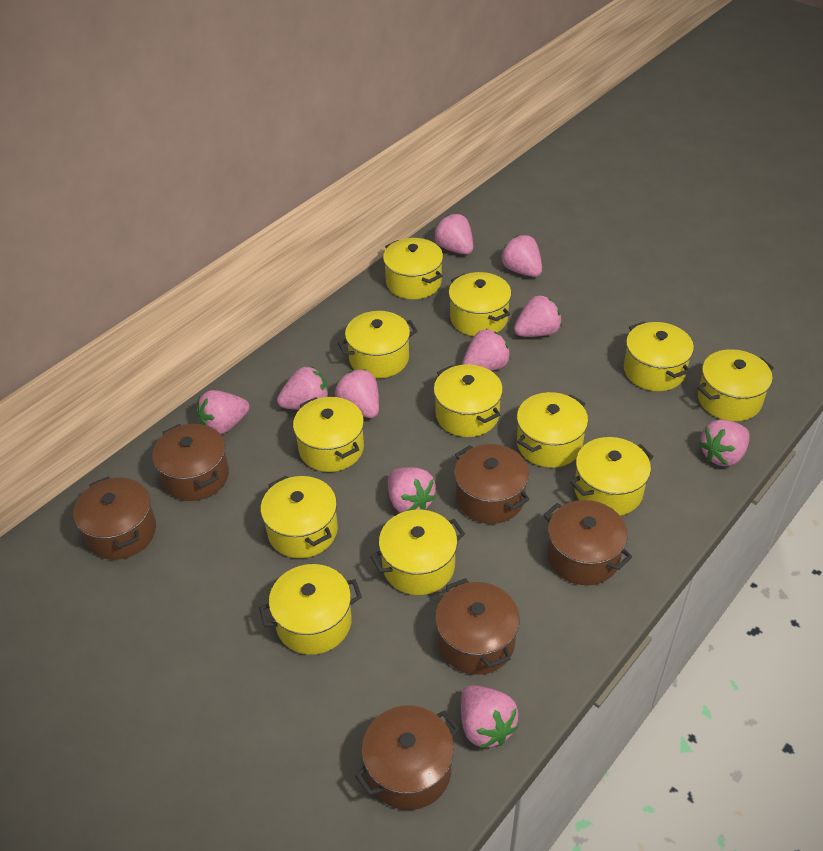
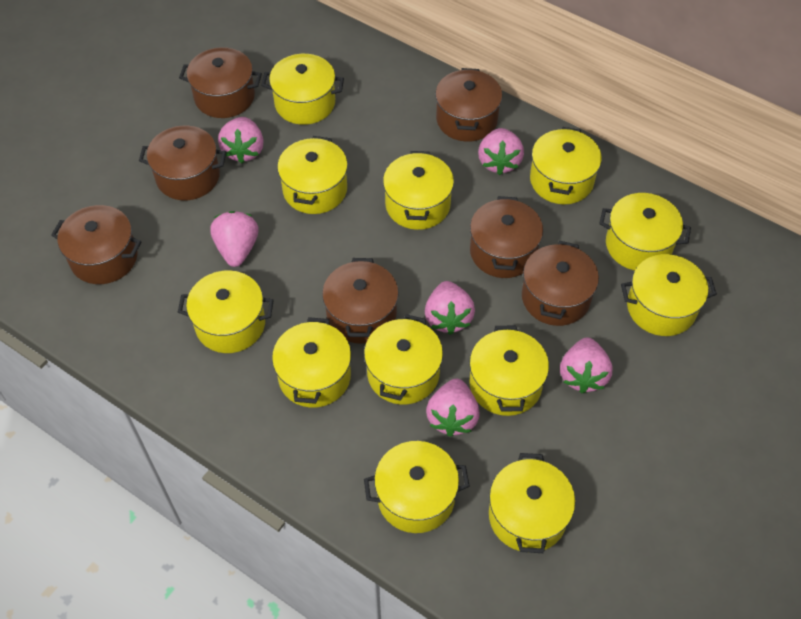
brown pot: [73,477,156,560] [152,424,229,501] [355,705,460,810] [435,578,520,675] [454,444,530,524] [544,500,632,585] = 6 -> [51,205,142,284] [139,126,226,200] [179,47,262,118] [322,258,399,344] [435,68,502,142] [470,196,543,278] [522,241,599,326] = 7
pink strawberry: [197,390,249,434] [277,366,329,410] [335,369,379,418] [388,467,437,513] [434,214,473,255] [461,685,519,748] [462,329,511,371] [501,235,542,277] [514,295,562,337] [698,419,750,467] = 10 -> [210,211,259,267] [218,117,264,163] [425,281,475,335] [426,379,480,437] [478,128,524,175] [560,338,613,393] = 6

